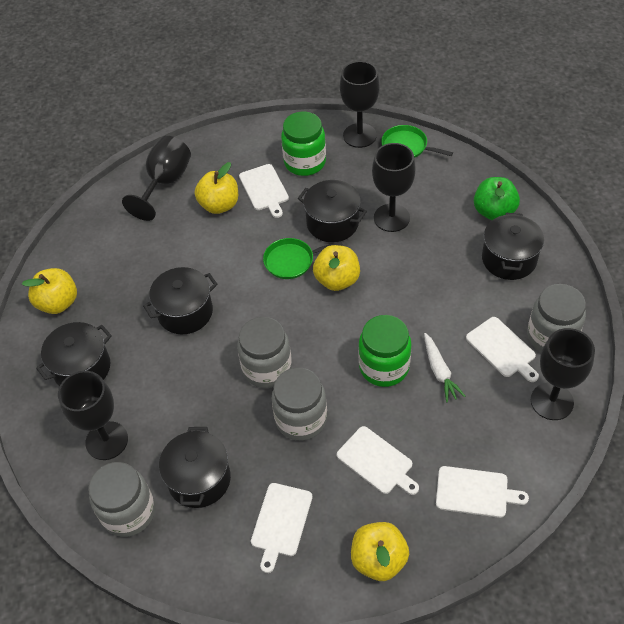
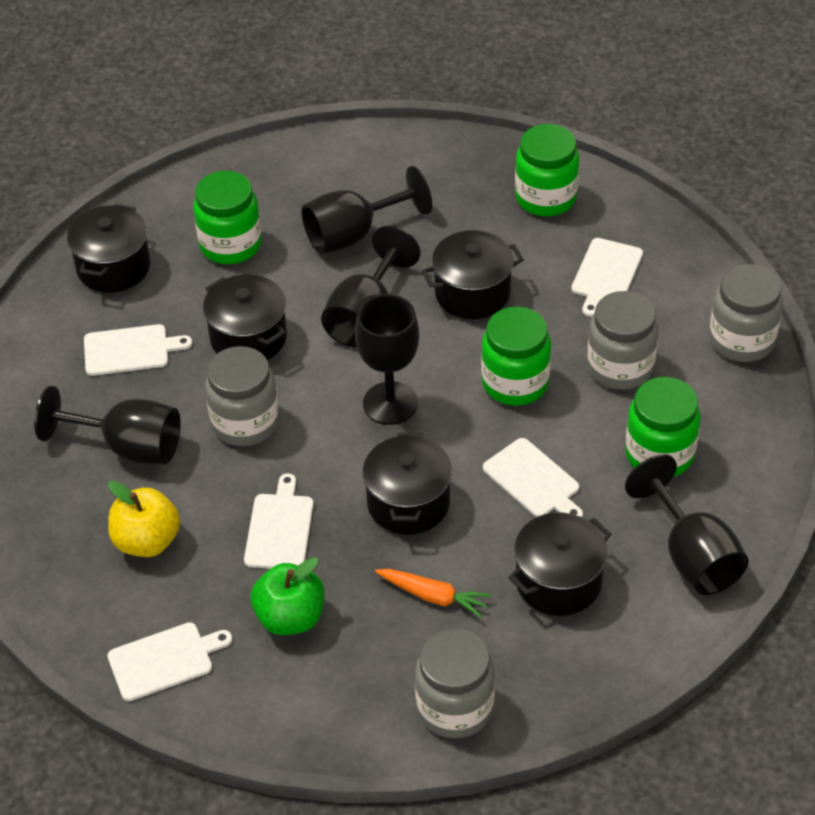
green jar: [281,112,326,176] [359,315,411,387] = 2 -> [193,171,262,264] [481,307,551,406] [515,124,579,216] [625,377,700,477] = 4
green pan: [263,238,343,279] [381,125,453,158] = 2 -> none = 0
orange carrot: none = 0 -> [375,569,491,618] = 1
white carrot: [424,333,465,403] = 1 -> none = 0
yellow apple: [22,268,77,314] [195,162,238,214] [313,245,360,291] [351,522,409,581] = 4 -> [108,481,180,557] = 1

